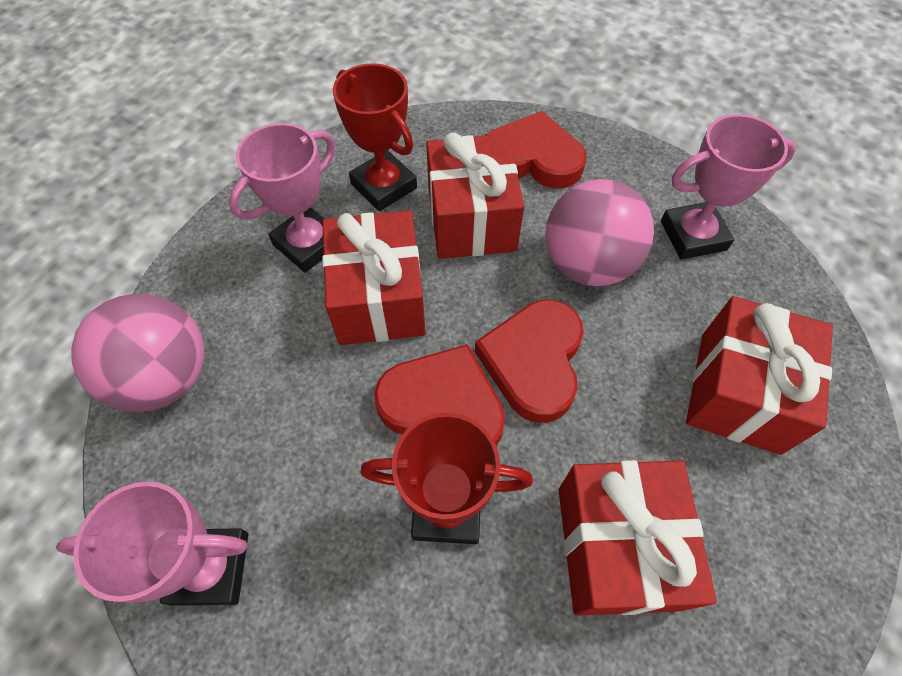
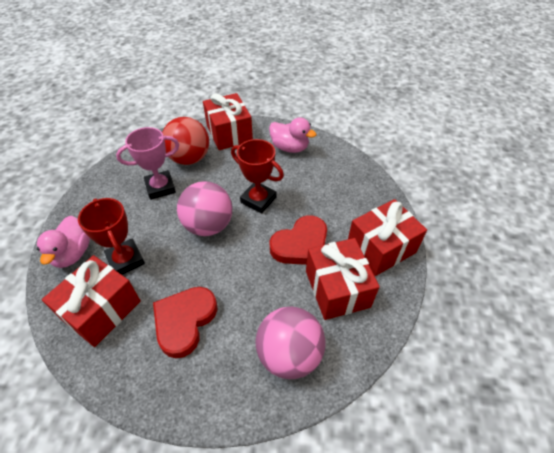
pink duck: none = 0 -> [37,216,90,268] [269,117,316,153] = 2
pink trophy: [56,482,248,606] [229,123,335,273] [661,114,796,260] = 3 -> [116,127,179,200] = 1
red ball: none = 0 -> [162,117,209,165] = 1
red heart: [374,344,505,446] [475,300,584,423] [485,111,587,188] = 3 -> [153,287,218,358] [270,215,327,265] = 2

